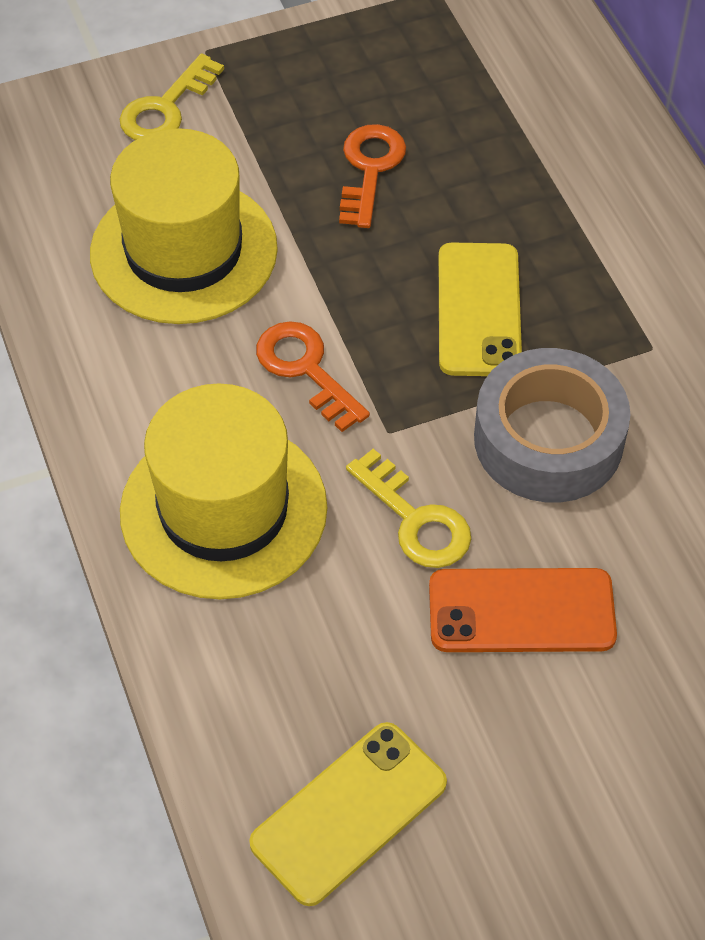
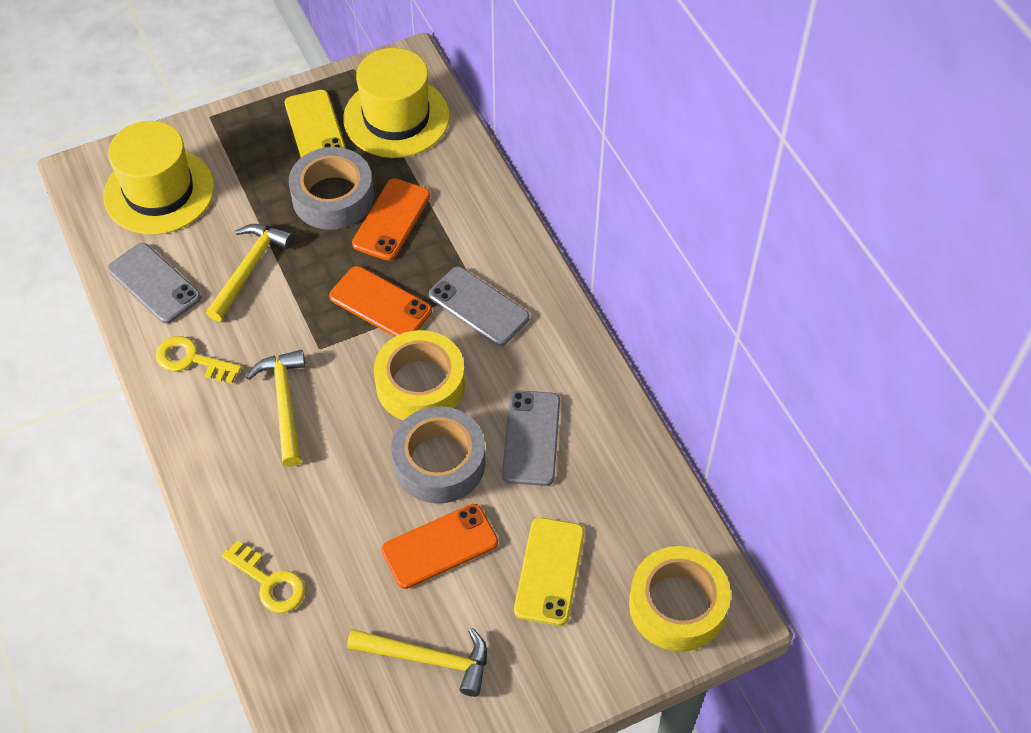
grey phone: none = 0 -> [107,243,201,324] [429,267,529,346] [502,390,560,486] = 3
grey tape: [474,348,631,502] = 1 -> [289,147,374,230] [391,406,485,503] = 2
orange key: [256,321,370,432] [339,124,406,228] = 2 -> none = 0
orange phone: [429,568,617,652] = 1 -> [329,266,432,337] [352,178,430,261] [381,504,498,589] = 3
yellow hammer: none = 0 -> [206,224,293,322] [246,350,305,467] [347,628,487,697] = 3
yellow tape: none = 0 -> [374,330,465,421] [629,546,731,652] = 2

